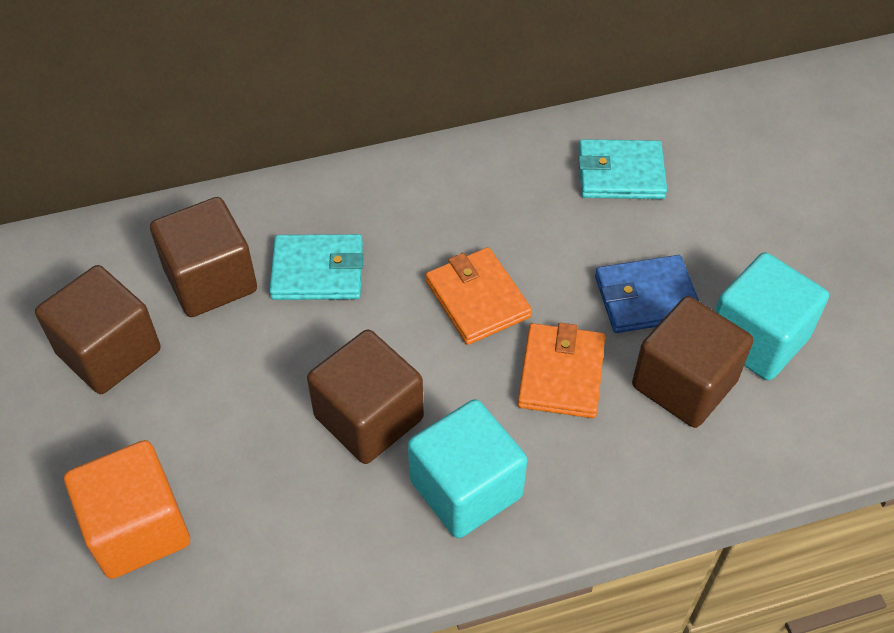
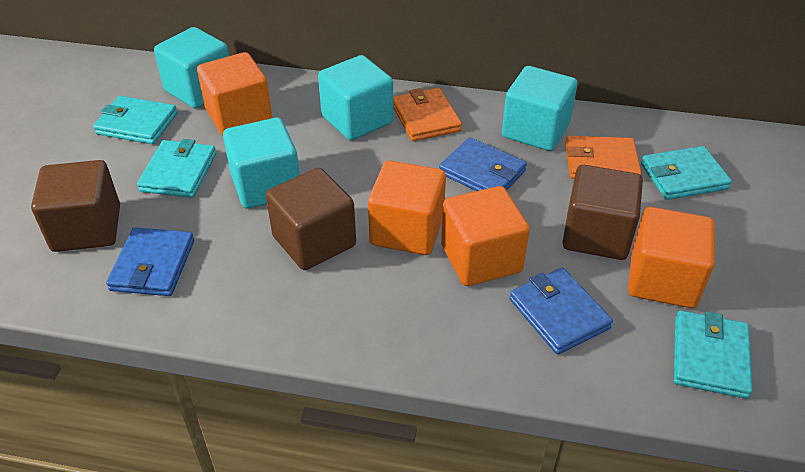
blue wallet: [595,255,699,333] = 1 -> [106,227,194,296] [439,137,527,191] [509,268,613,355] = 3
brown cube: [35,265,161,394] [150,197,257,317] [307,330,424,464] [632,296,754,428] = 4 -> [31,160,120,252] [266,168,356,270] [562,165,643,260] = 3
orange cube: [64,440,190,579] = 1 -> [197,52,272,136] [368,161,446,255] [441,186,530,286] [628,207,715,308] = 4
turquoise cube: [408,399,527,538] [715,252,829,381] = 2 -> [154,27,229,109] [223,117,300,209] [318,55,394,141] [502,66,577,151] = 4
turquoise wallet: [269,234,364,300] [578,139,667,199] = 2 -> [93,96,177,144] [137,139,216,198] [641,146,732,200] [674,310,753,399] = 4

